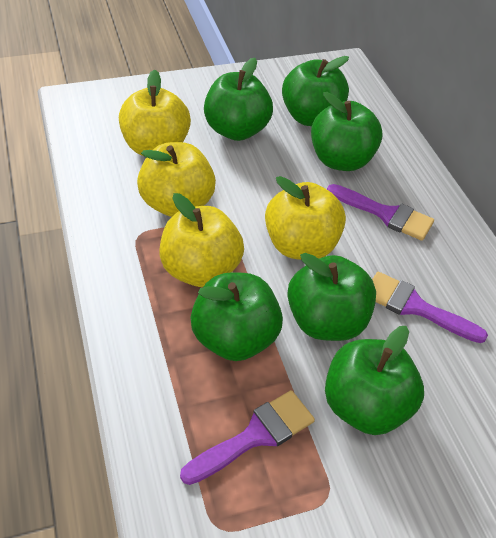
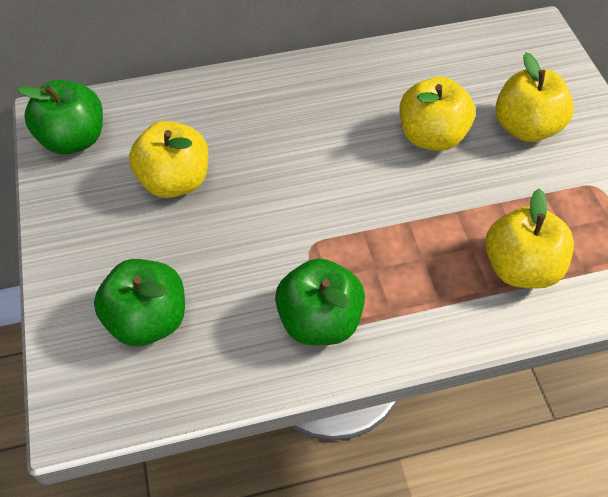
green apple: [190,272,283,361] [204,58,273,141] [282,56,349,126] [287,253,376,341] [311,92,383,171] [325,326,424,435] = 6 -> [17,80,103,154] [94,259,185,346] [275,258,365,345] = 3
purple brush: [180,390,315,485] [327,184,434,241] [372,272,488,343] = 3 -> none = 0

